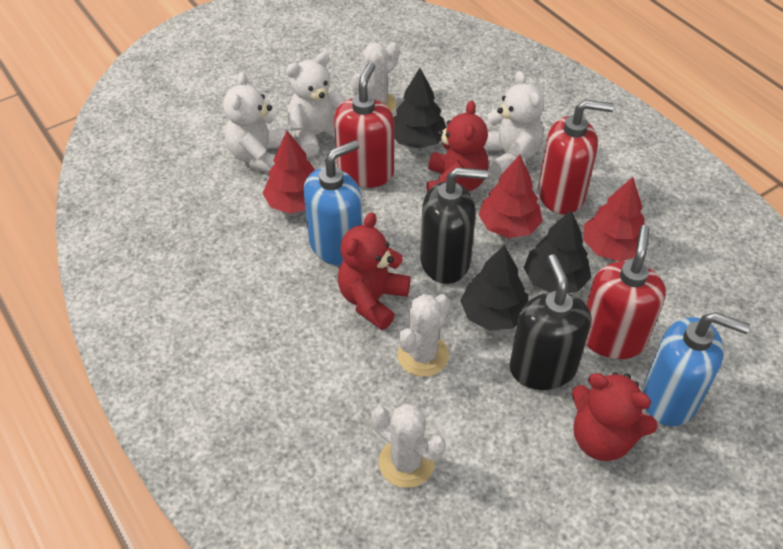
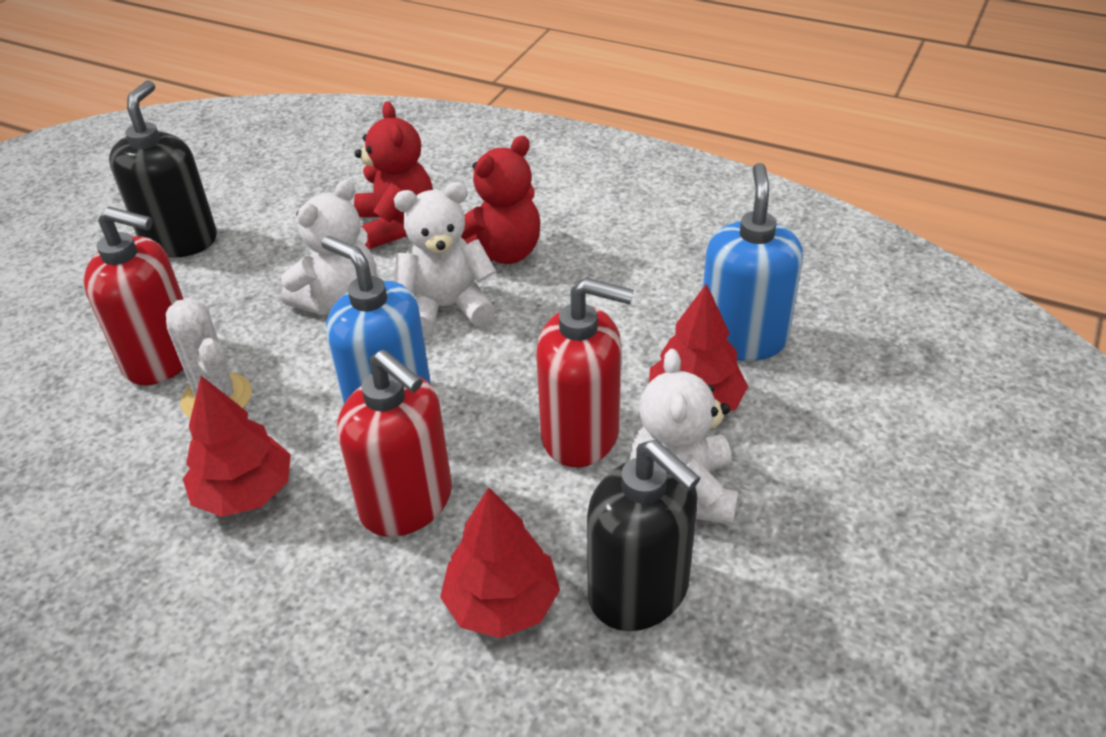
black tree: [393,68,446,149] [460,245,529,331] [524,210,591,293] = 3 -> none = 0
red teddy bear: [338,212,411,330] [427,100,489,192] [572,372,658,461] = 3 -> [354,101,433,249] [461,136,540,264] = 2
white cactus: [351,42,399,112] [371,404,446,488] [398,294,450,377] = 3 -> [166,298,252,419] = 1

